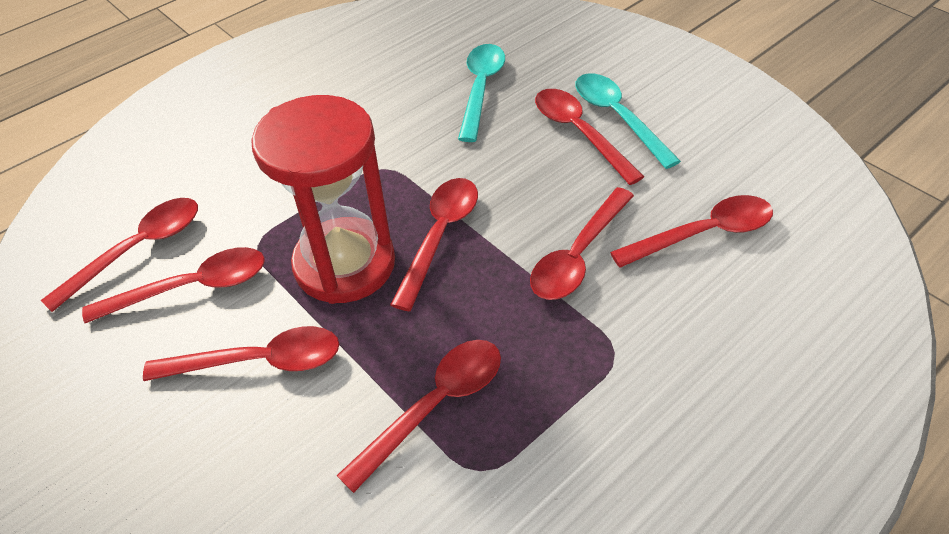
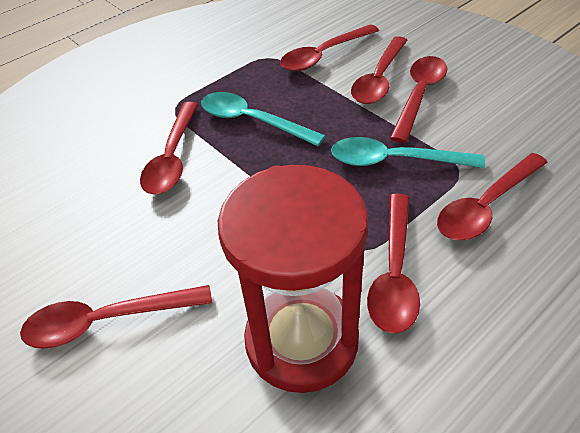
red spoon: [41,198,198,312] [82,247,265,323] [143,326,339,381] [336,340,501,493] [390,178,478,311] [530,187,634,300] [535,89,644,185] [610,195,773,268] = 8 -> [20,285,212,349] [140,102,198,195] [280,24,379,71] [351,36,408,104] [367,194,420,334] [390,56,447,143] [437,153,548,241] = 7

